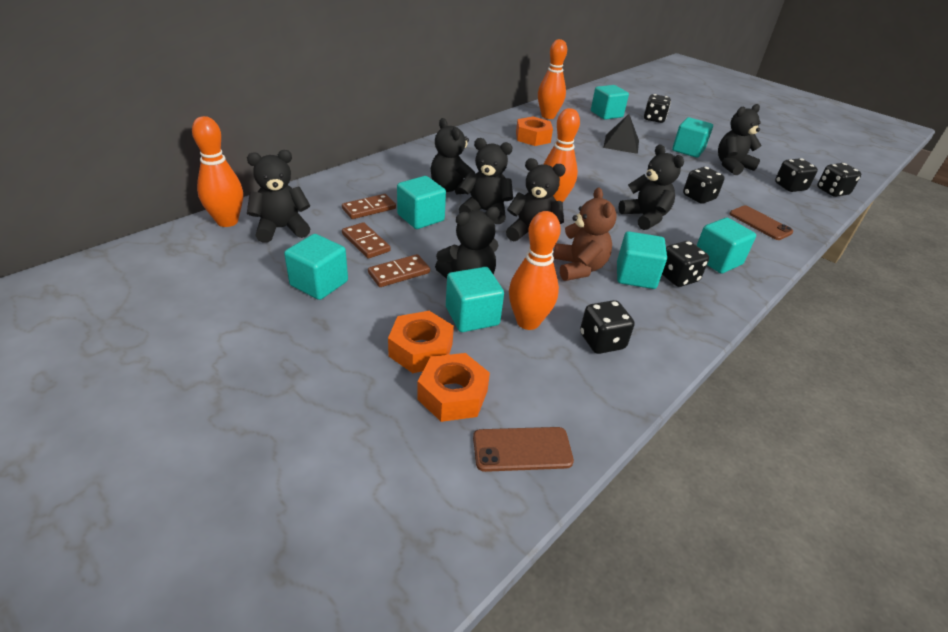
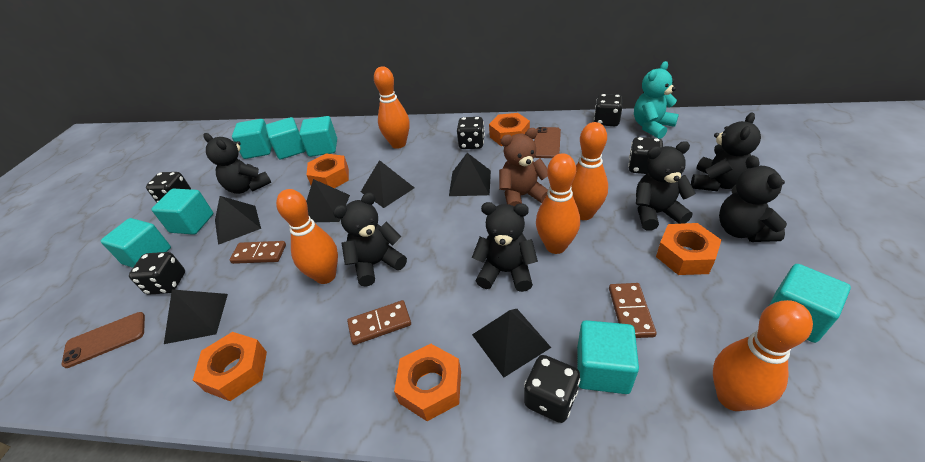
black pyramid: [603,114,639,154] = 1 -> [164,289,228,344] [215,196,261,245] [306,179,350,222] [361,160,414,208] [449,153,491,196] [472,309,551,378] = 6
black teddy bear: [247,150,310,243] [431,118,475,195] [435,207,500,279] [459,138,513,224] [506,158,566,241] [619,144,684,230] [718,104,762,175] = 7 -> [204,133,271,194] [333,192,407,287] [472,202,538,292] [636,141,696,231] [691,112,761,191] [719,155,787,242] = 6
orange bowling pin: [192,116,243,227] [509,211,561,330] [538,39,567,119] [544,108,580,202] = 4 -> [276,189,338,284] [374,66,410,149] [536,153,580,254] [571,122,608,220] [713,300,813,411] = 5
orange nut: [388,311,454,373] [417,353,490,422] [516,117,553,146] = 3 -> [193,332,267,401] [306,154,349,188] [394,344,461,421] [489,113,530,146] [656,223,721,275] = 5
turquoise teddy bear: none = 0 -> [634,61,679,139] = 1

